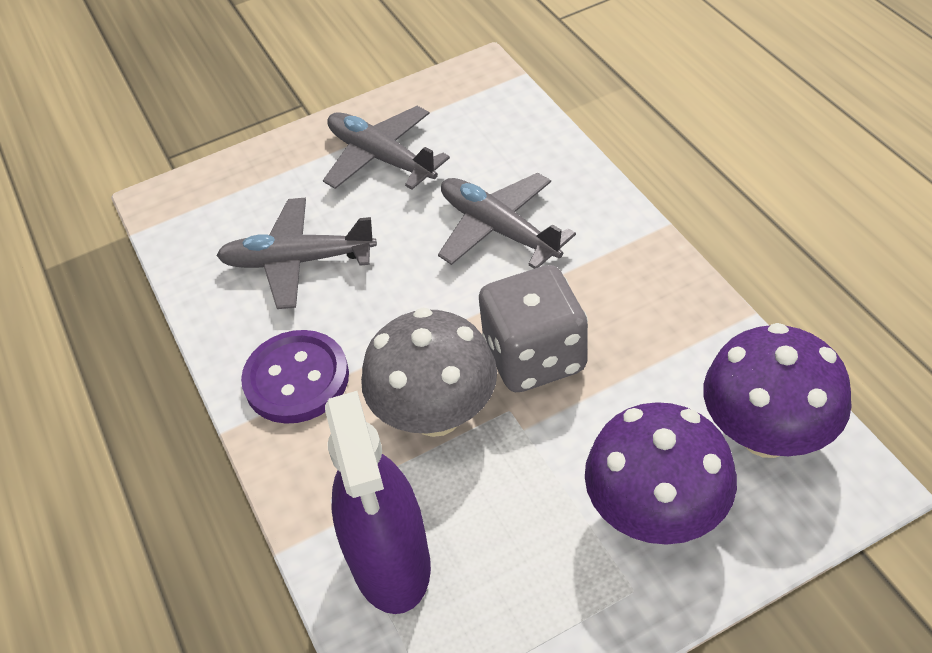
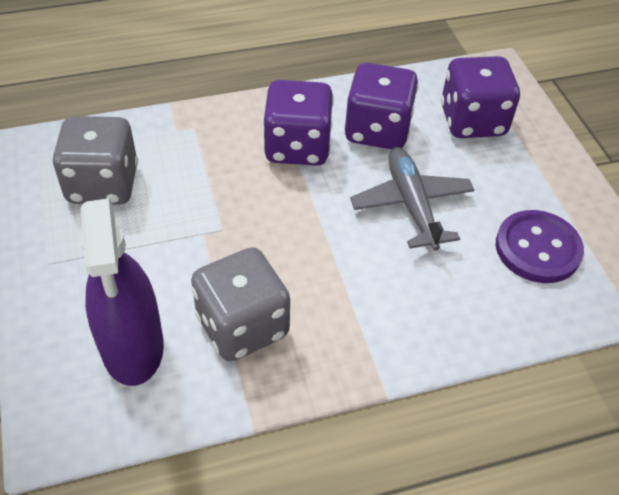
grey dice: [479,265,588,392] = 1 -> [52,116,138,205] [191,247,290,361] = 2
grey mushroom: [361,308,497,437] = 1 -> none = 0
grey plane: [216,198,377,309] [323,106,450,189] [438,173,576,269] = 3 -> [350,147,475,251] = 1
purple dice: none = 0 -> [263,80,334,166] [344,63,419,149] [441,56,520,138] = 3
purple mushroom: [585,402,737,545] [704,323,852,458] = 2 -> none = 0

